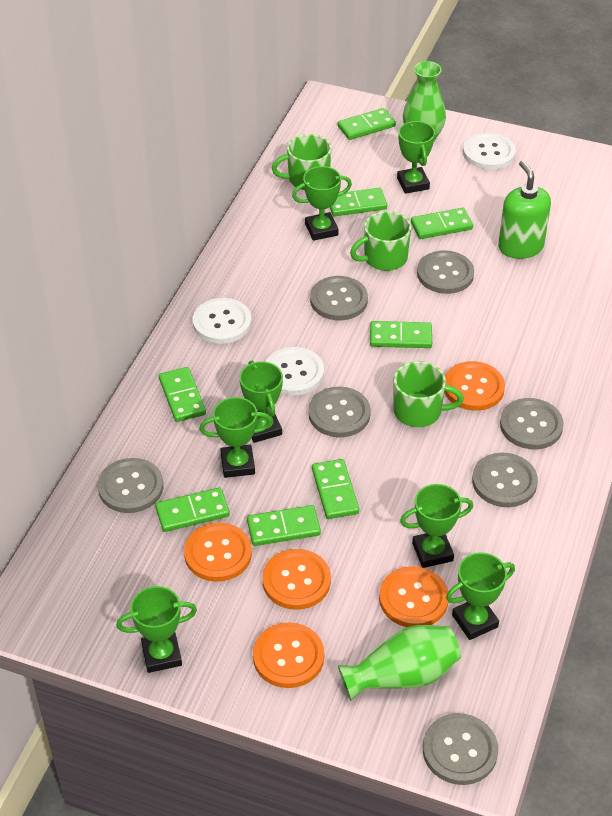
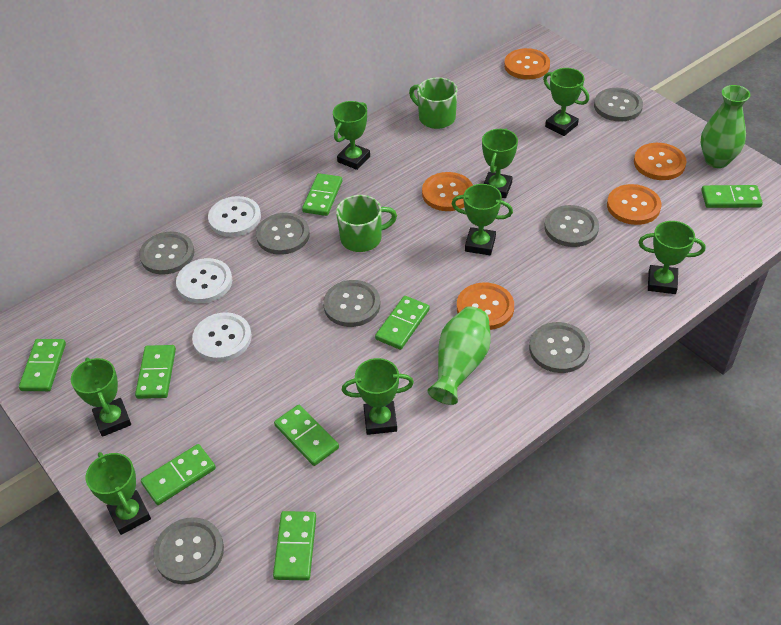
green mug: [272,134,332,190] [350,211,411,271] [393,361,464,427] = 3 -> [336,195,397,252] [409,77,458,129] = 2
green soap dispenser: [498,160,551,259] = 1 -> none = 0
green trophy: [117,586,197,673] [200,397,272,478] [240,361,283,443] [292,166,352,241] [397,121,435,194] [400,484,473,568] [446,552,515,640] = 7 -> [71,358,131,437] [86,452,151,535] [333,101,370,170] [342,358,414,435] [452,184,513,255] [482,128,518,198] [543,68,589,136] [639,221,705,294] = 8

